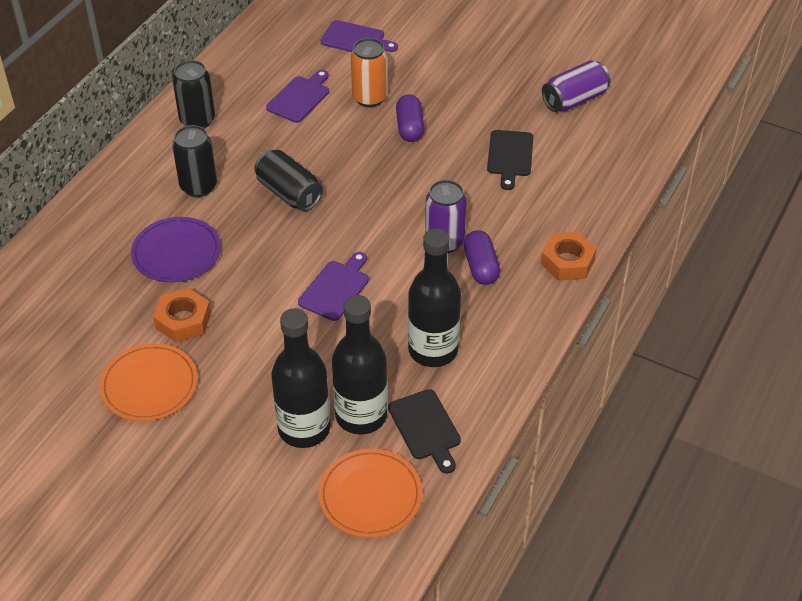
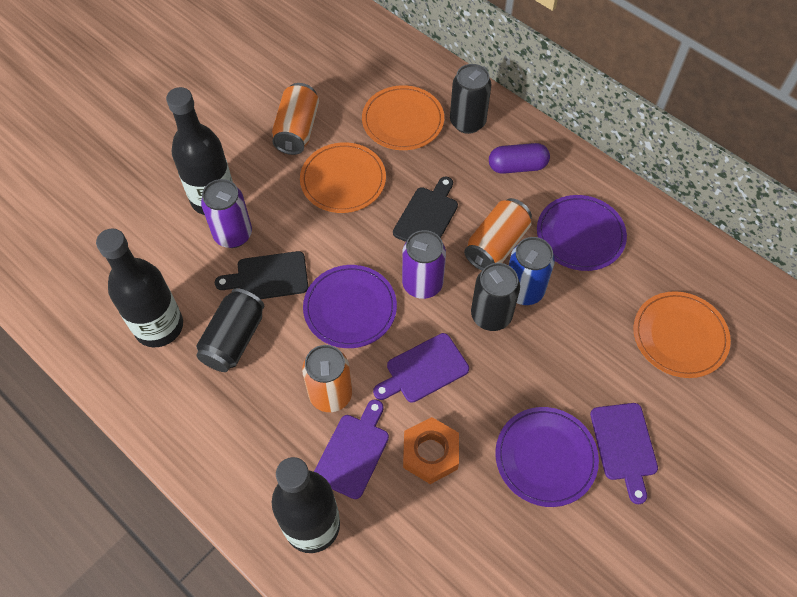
blue can: none = 0 -> [509,237,555,305] = 1
orange can: [351,38,388,107] = 1 -> [272,83,319,155] [302,345,352,412] [464,198,532,271] = 3
orange nut: [153,288,211,343] [541,232,597,281] = 2 -> [403,417,459,484] = 1
orange plate: [99,343,198,421] [318,449,422,538] = 2 -> [300,142,386,213] [362,85,444,150] [633,291,731,378] = 3
purple capsule: [396,94,425,142] [464,230,500,285] = 2 -> [489,143,550,174] = 1
purple plate: [131,217,221,283] = 1 -> [303,265,397,348] [495,407,599,507] [537,195,627,271] = 3

